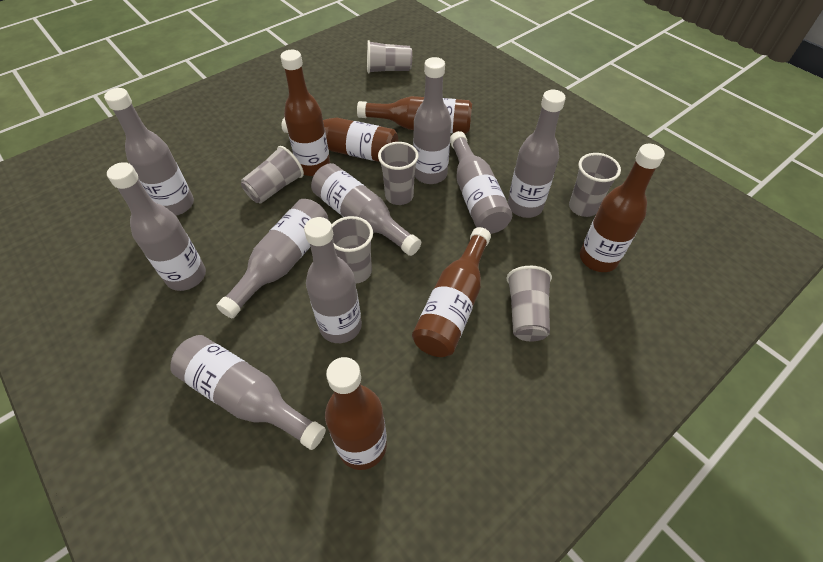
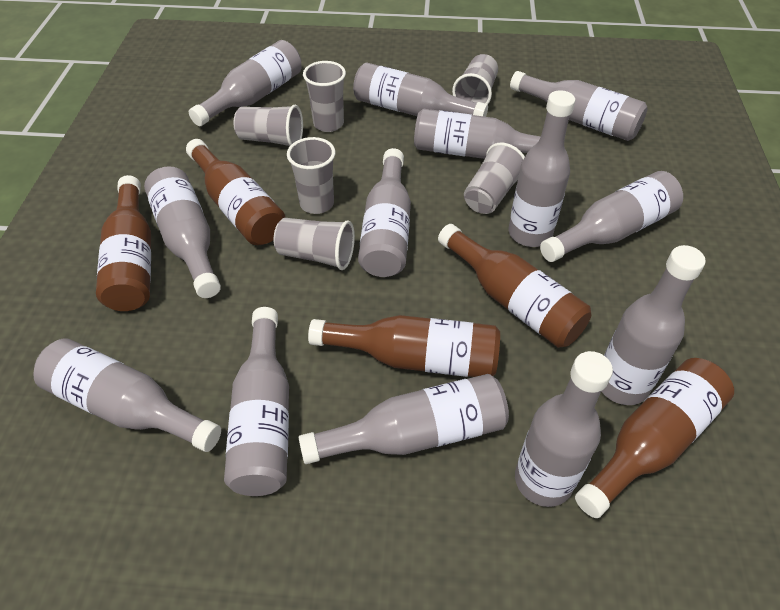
brown bottle: [280,50,330,176] [282,117,398,162] [325,357,387,470] [357,96,472,134] [412,227,491,357] [580,144,665,272] = 6 -> [96,175,151,311] [186,139,285,245] [308,315,500,377] [438,224,591,348] [575,358,734,518] = 5
grey bottle: [104,88,194,216] [107,162,206,291] [170,335,326,450] [216,199,329,318] [304,217,362,343] [311,163,421,256] [413,57,451,184] [450,131,512,234] [508,90,566,218] = 9 -> [33,338,221,452] [144,166,221,298] [189,40,302,126] [224,307,289,496] [299,374,509,464] [353,62,488,117] [358,148,411,277] [414,109,541,159] [508,90,575,247] [510,71,648,141] [515,351,613,507] [540,171,683,262] [601,245,706,405] = 13

